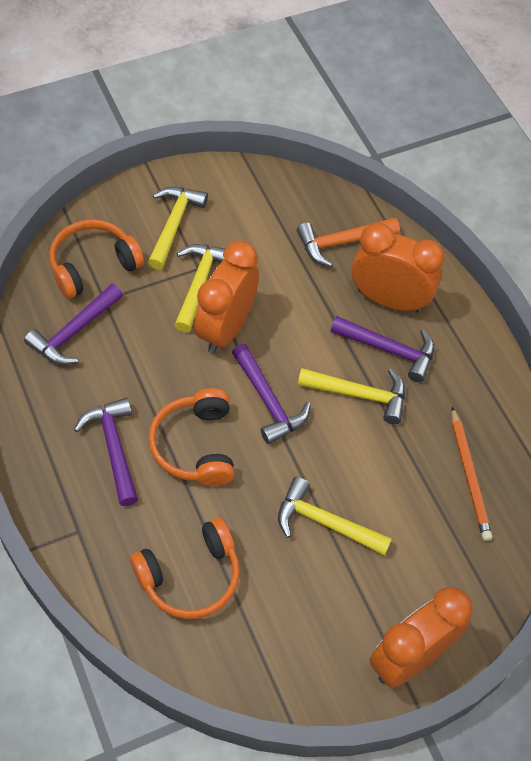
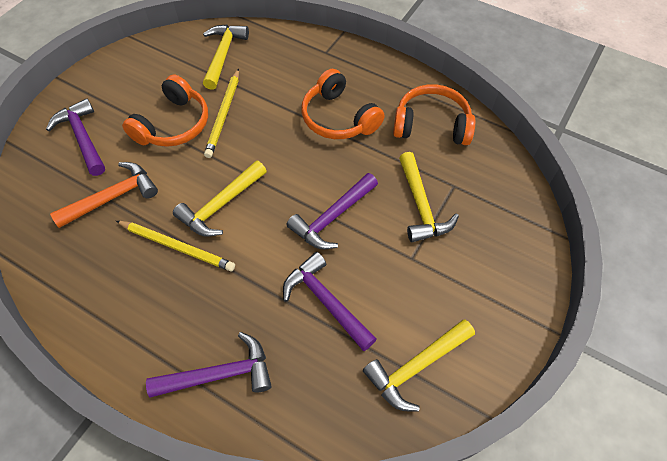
orange clock: [194,241,259,353] [351,223,445,312] [369,587,472,688] = 3 -> none = 0
orange pencil: [451,407,492,541] = 1 -> none = 0
yellow pencil: none = 0 -> [116,221,235,272] [204,68,239,158] = 2

